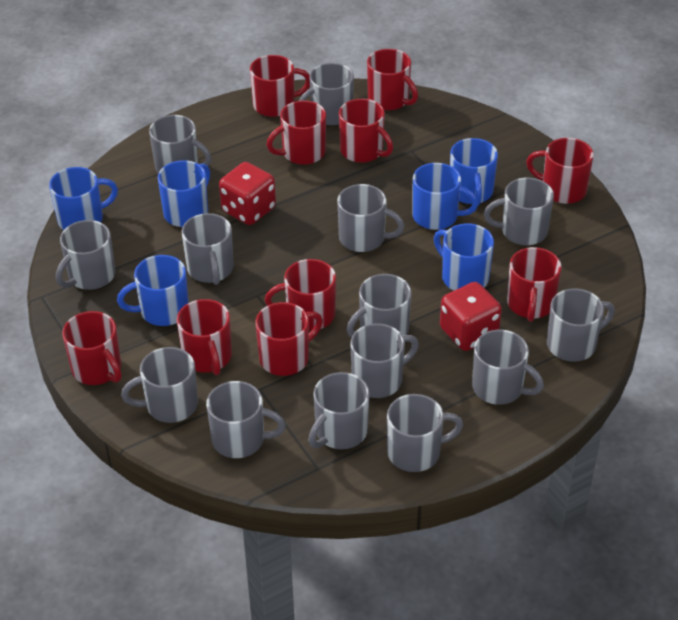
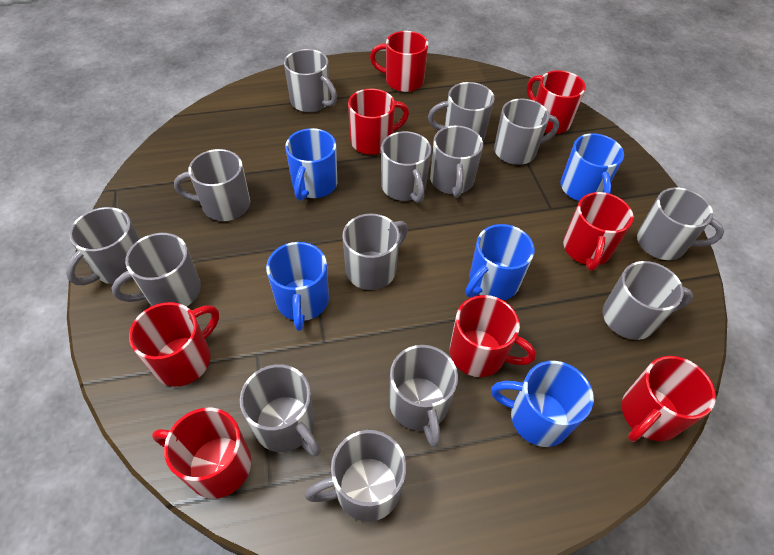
blue mug: [49,167,118,230] [117,255,189,326] [158,160,210,227] [412,163,478,230] [434,223,494,291] [450,138,498,205] = 6 -> [266,242,329,331] [285,128,337,201] [466,224,535,300] [491,361,594,447] [561,133,624,201] = 5
red dice: [219,162,276,225] [440,282,502,351] = 2 -> none = 0
red mug: [62,311,122,385] [177,299,232,375] [250,55,310,117] [255,302,323,376] [265,259,336,331] [267,100,326,165] [339,99,393,163] [367,49,418,110] [507,247,562,322] [526,138,594,204] = 10 -> [129,302,219,386] [152,408,251,499] [348,89,409,155] [370,31,428,92] [450,295,536,377] [527,70,586,134] [563,192,634,271] [622,356,716,442] = 8

